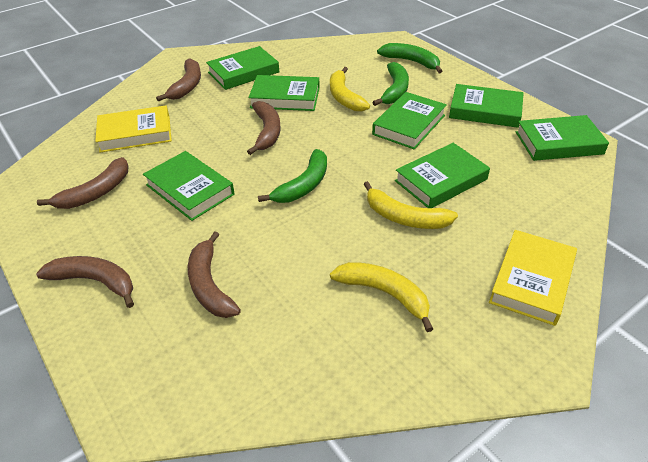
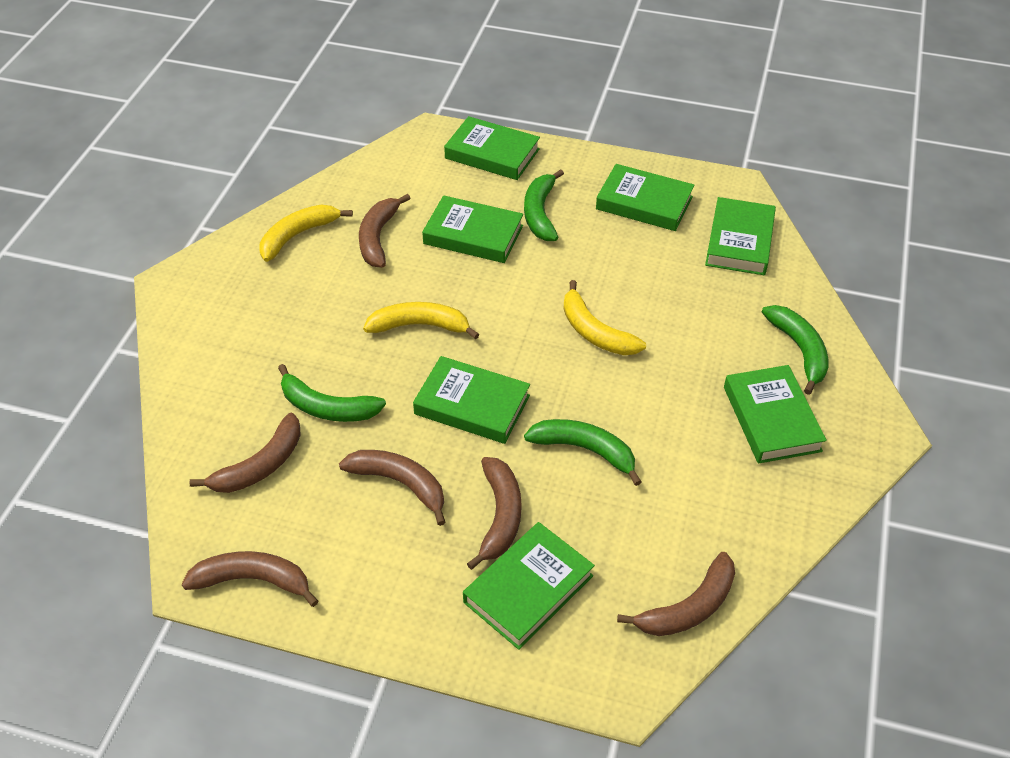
brown banana: [36,256,134,308] [37,157,128,209] [156,58,201,102] [188,231,241,318] [247,101,280,155] = 5 -> [181,551,318,607] [189,413,301,493] [339,450,446,526] [359,194,411,268] [467,457,521,570] [617,552,735,636] = 6
green banana: [258,149,327,203] [372,62,409,106] [377,43,442,74] = 3 -> [278,364,386,422] [524,169,564,241] [524,419,641,486] [762,305,828,395] = 4
yellow book: [95,105,172,153] [489,230,577,326] = 2 -> none = 0

